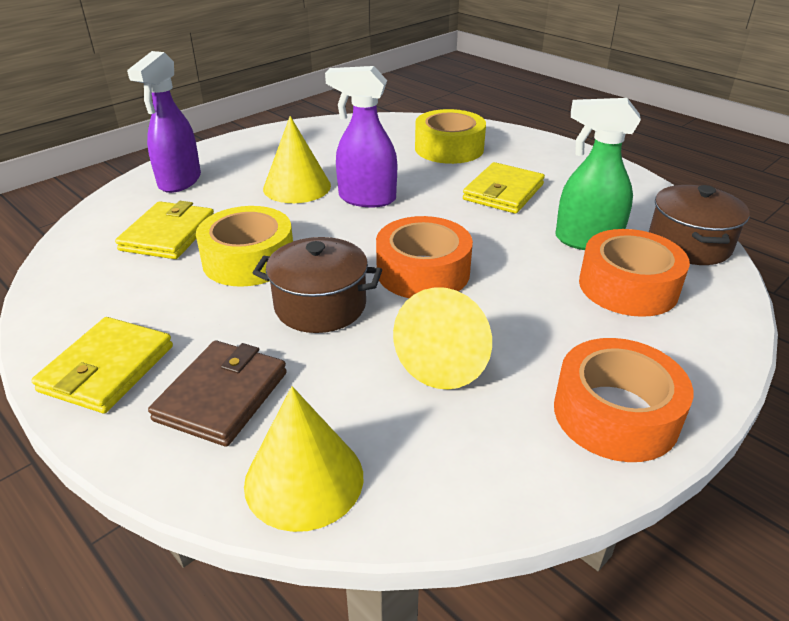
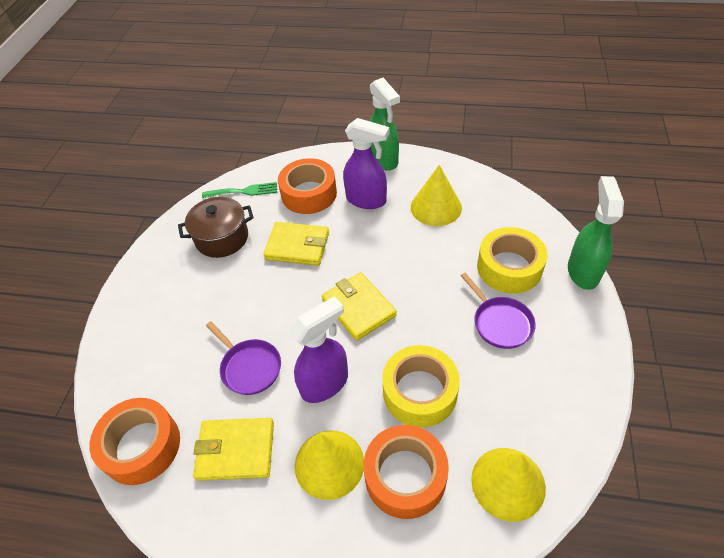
brown pot: [253,237,382,333] [649,185,750,265] = 2 -> [178,197,254,258] = 1
brown wallet: [148,340,287,447] = 1 -> none = 0
green fork: none = 0 -> [202,182,277,198] = 1
green spray bottle: [555,98,641,250] = 1 -> [370,78,400,171] [568,176,624,290] = 2
purple pan: none = 0 -> [206,321,281,395] [461,273,536,349] = 2

